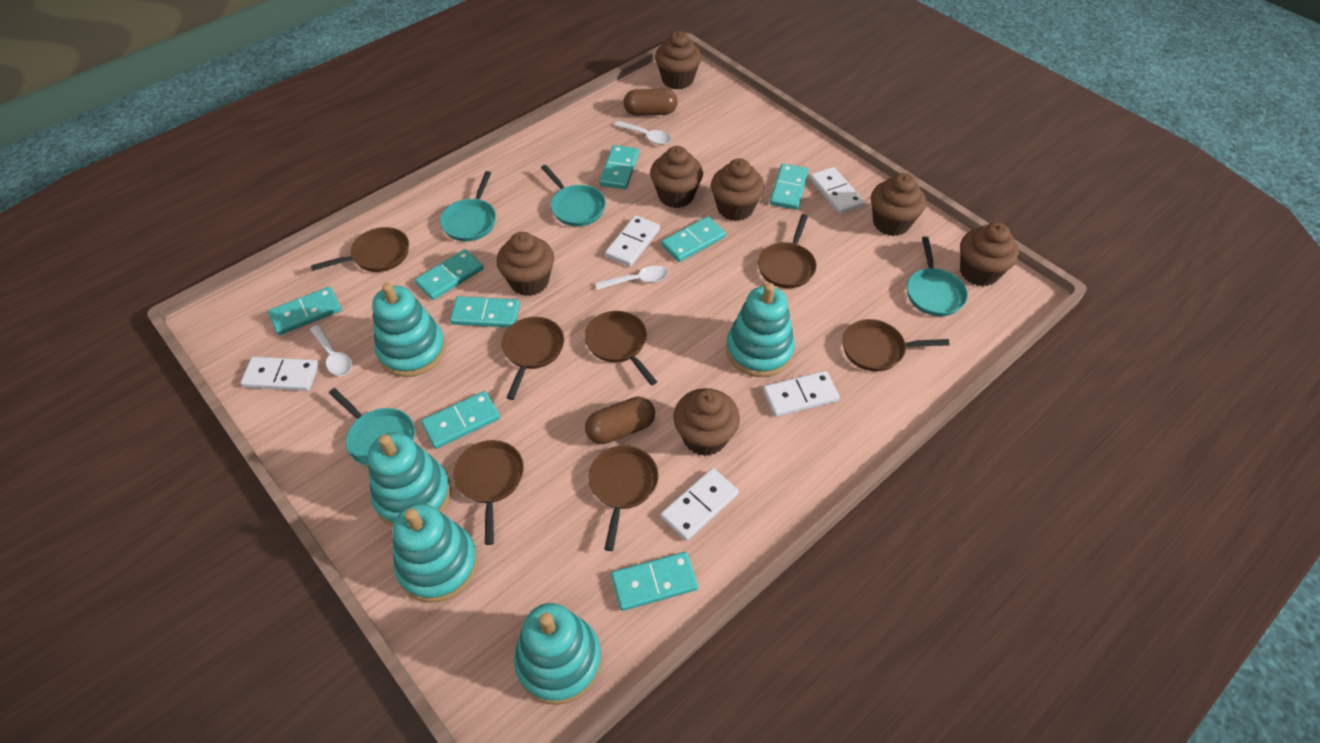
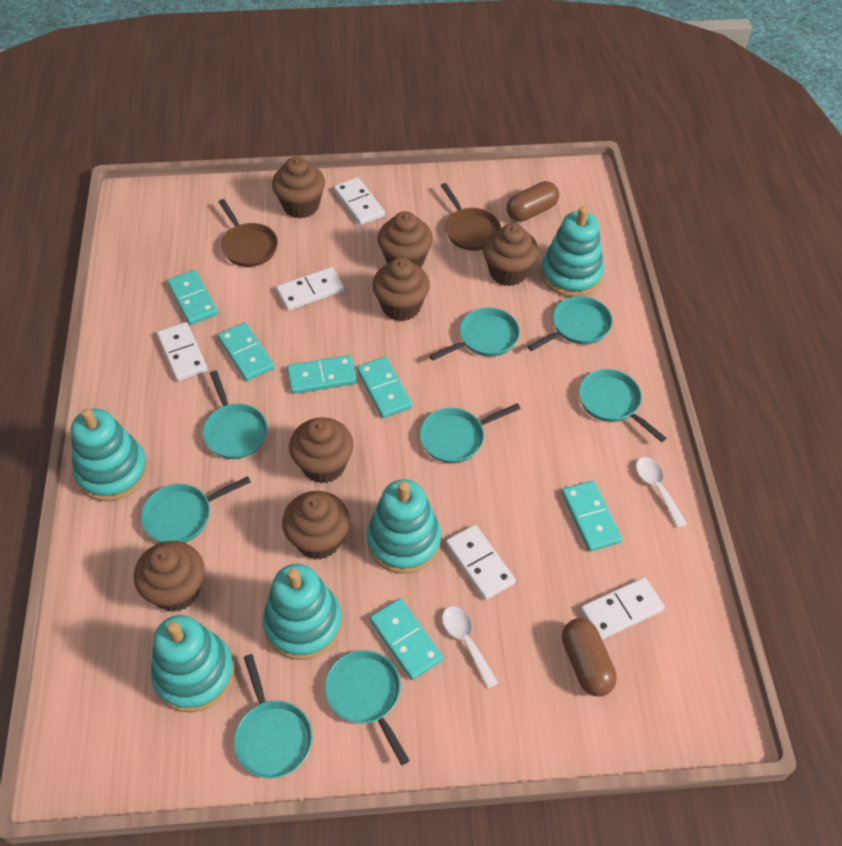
brown pan: [311,227,409,272] [454,440,524,545] [501,317,564,400] [585,311,657,386] [588,445,659,551] [758,214,817,288] [842,319,950,372] = 7 -> [219,199,278,267] [441,183,501,251] = 2
turquoise domino: [268,287,341,335] [415,249,484,300] [421,391,500,449] [450,296,520,328] [599,145,639,189] [611,552,698,611] [661,216,726,262] [770,163,809,210] = 8 -> [167,270,218,325] [218,322,275,381] [287,355,357,394] [357,357,412,418] [370,598,443,680] [561,480,622,552] = 6
turquoise pan: [329,388,415,467] [440,171,496,241] [541,165,606,226] [907,236,968,316] = 4 -> [141,476,251,543] [202,370,268,459] [234,654,313,778] [325,650,410,765] [420,403,521,463] [429,307,520,361] [528,296,613,351] [579,369,666,442] = 8
white spoon: [310,325,352,376] [596,265,668,290] [614,121,671,145] = 3 -> [442,606,498,689] [636,457,687,528] = 2

